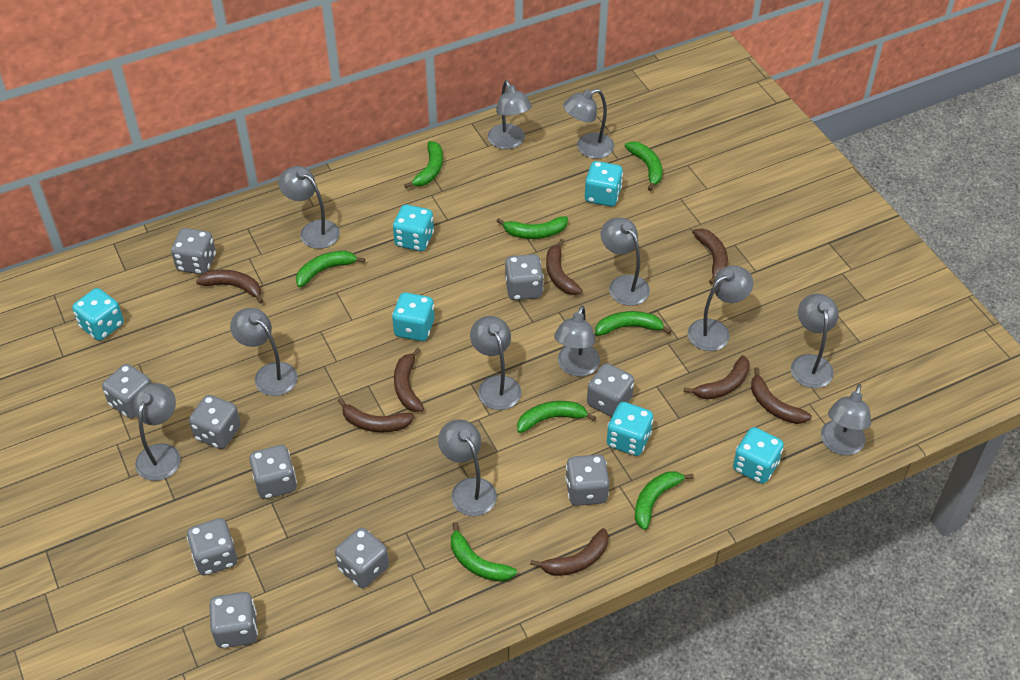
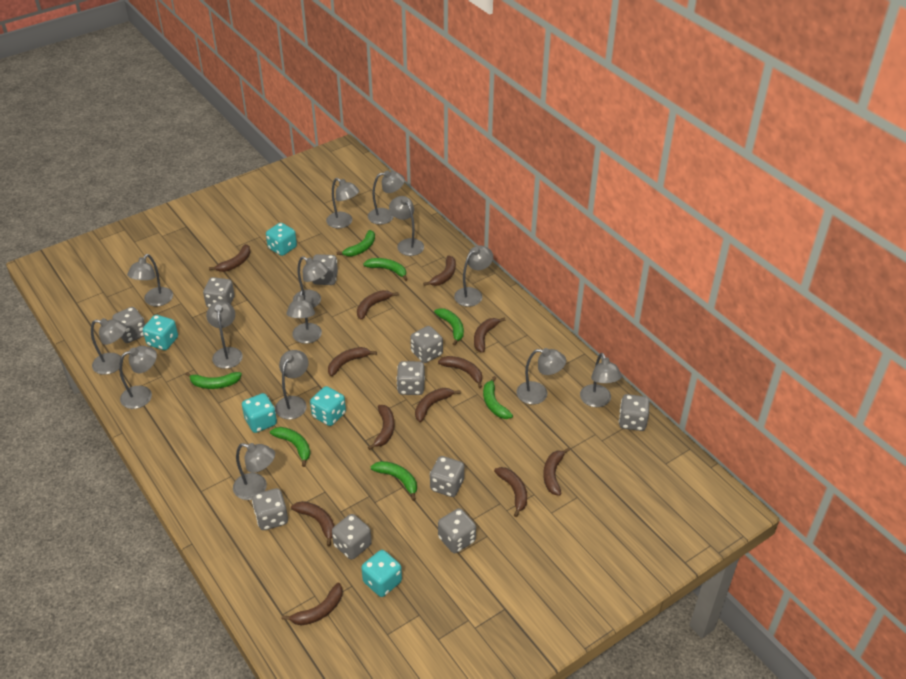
brown banana: [196,270,263,304] [338,398,414,433] [394,348,424,412] [530,528,609,576] [546,239,583,295] [684,355,750,399] [692,228,728,284] [751,367,812,424] = 8 -> [209,244,251,272] [282,583,343,626] [291,501,334,546] [328,347,377,376] [357,290,398,320] [368,405,394,450] [415,388,460,422] [423,255,456,286] [438,356,482,388] [474,317,505,353] [494,467,527,517] [543,448,570,496] = 12
green banana: [296,251,365,287] [404,141,443,188] [451,522,517,582] [496,216,568,239] [517,401,596,433] [595,311,671,336] [625,141,662,191] [635,471,694,530] = 8 -> [185,372,242,389] [270,427,310,467] [337,230,375,257] [363,258,408,281] [370,461,417,501] [434,308,464,345] [483,376,513,419] = 7
grey lamp: [134,383,181,481] [230,308,298,396] [278,166,340,249] [438,419,497,516] [470,316,521,410] [488,80,532,149] [554,305,600,377] [563,89,614,159] [601,218,650,306] [688,265,753,351] [791,293,839,388] [821,384,871,455] = 12 -> [91,318,127,375] [119,346,157,409] [127,254,173,306] [206,301,243,369] [233,443,275,500] [275,350,308,419] [286,290,322,344] [293,256,328,308] [326,178,359,228] [368,170,405,225] [389,196,424,256] [454,245,493,307] [517,348,566,404] [580,353,622,407] = 14
turquoise dice: [72,288,124,341] [392,292,435,341] [393,204,434,251] [585,161,623,207] [607,402,653,456] [733,427,784,484] = 6 -> [143,315,178,350] [242,393,277,433] [266,223,297,256] [310,386,346,426] [361,550,402,597] = 5

